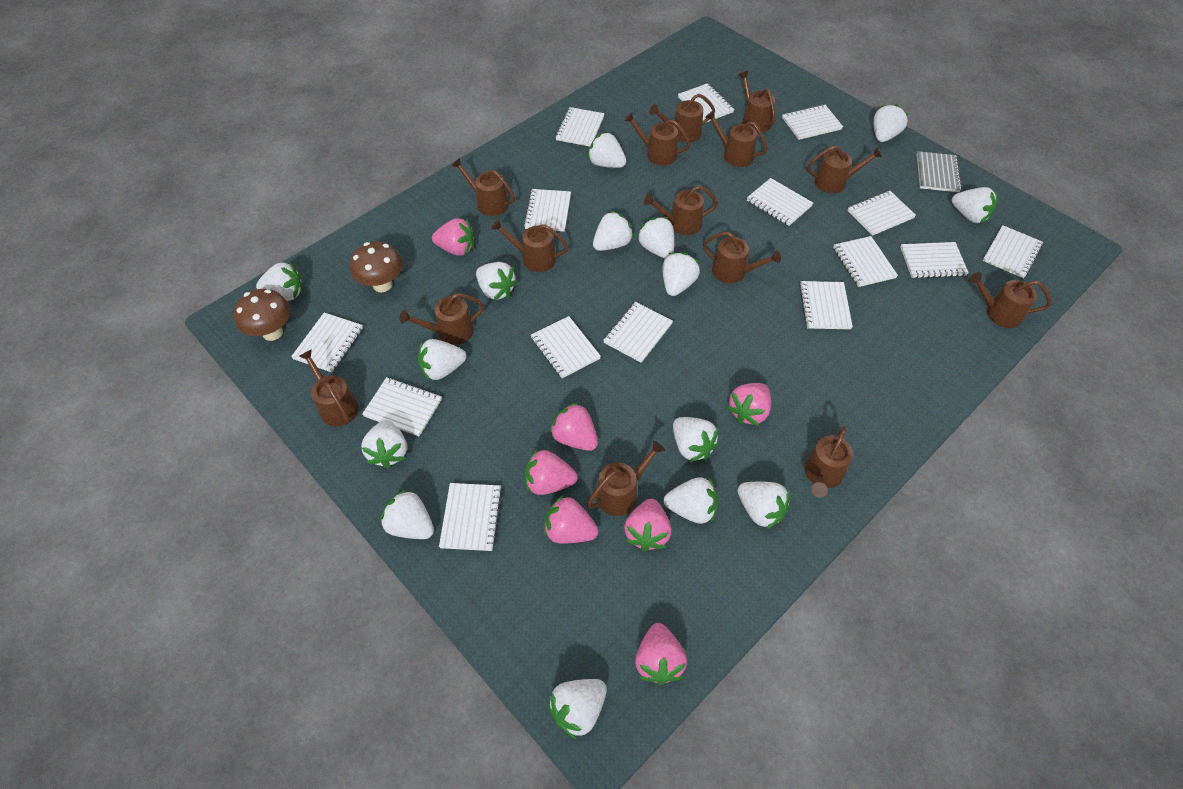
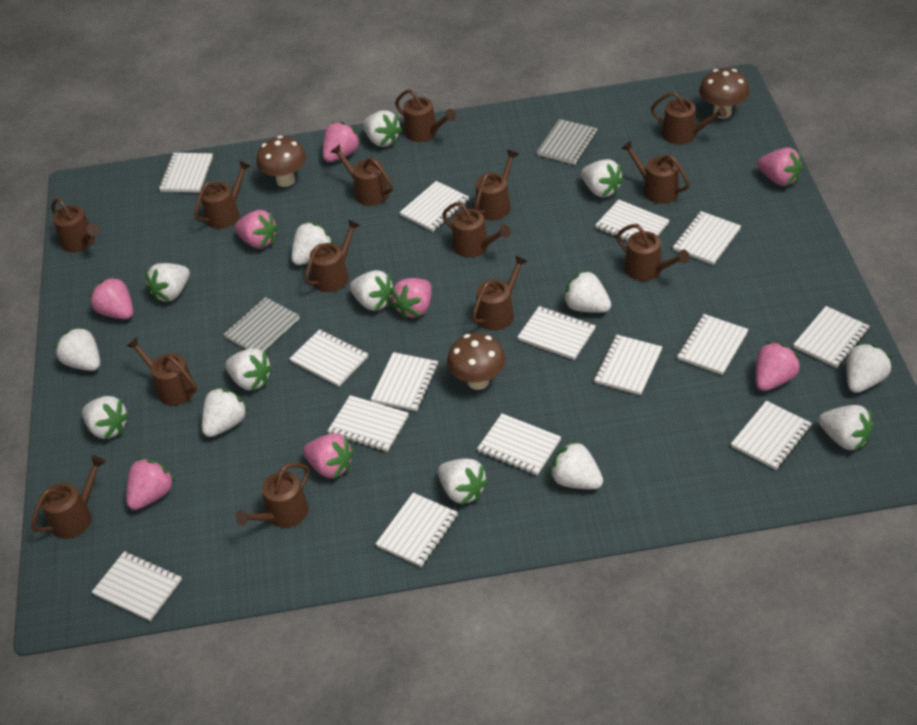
brown mushroom: [234,289,291,341] [350,241,403,293] = 2 -> [256,136,306,187] [447,333,506,390] [699,68,749,118] = 3
grey notebook: [917,151,962,192] = 1 -> [224,297,299,351] [537,119,598,165] = 2
pink strawberry: [432,218,474,256] [525,449,578,495] [544,495,599,544] [549,402,598,451] [624,499,671,552] [635,623,687,685] [727,383,771,426] = 7 -> [89,276,133,319] [126,458,175,510] [235,210,278,249] [303,433,354,479] [323,122,361,162] [391,278,432,319] [755,342,800,391] [757,147,803,186] = 8
white strawberry: [256,262,303,301] [361,420,407,469] [381,489,434,539] [418,339,466,381] [476,262,518,300] [548,679,607,740] [588,132,626,168] [593,211,634,251] [637,217,674,259] [662,252,700,296] [664,477,718,524] [673,417,719,462] [738,482,790,529] [874,104,909,142] [952,187,997,223] = 15 -> [54,326,100,371] [82,396,130,439] [145,263,190,302] [202,387,248,437] [225,348,273,391] [291,222,333,265] [350,270,393,311] [363,110,402,147] [438,458,489,505] [550,440,603,489] [563,270,611,313] [581,159,624,198] [818,405,873,451] [847,343,892,393] = 14

